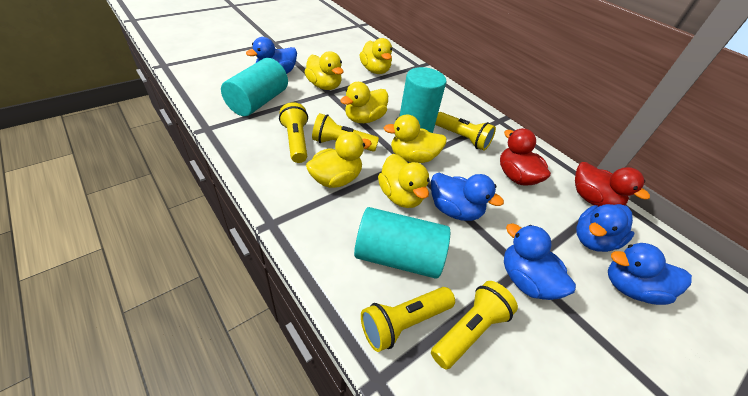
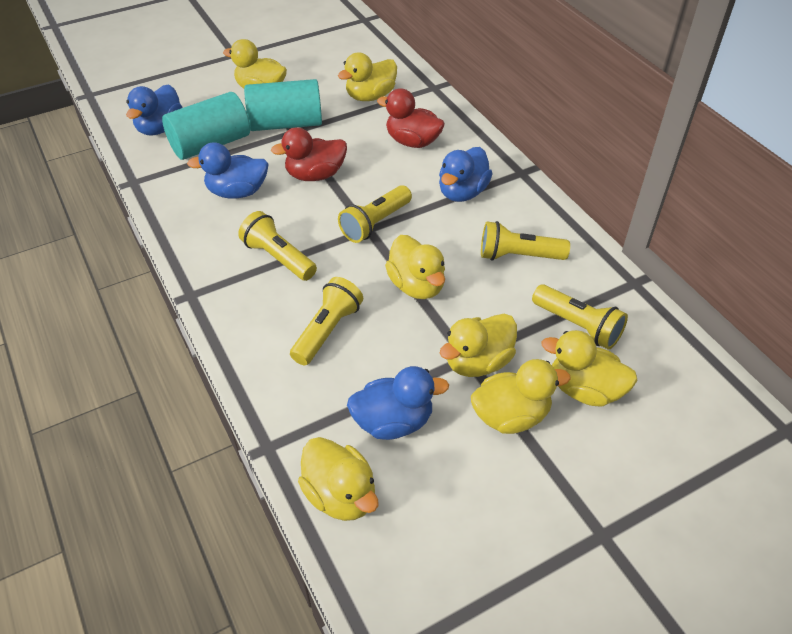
blue duck: [246,37,297,74] [431,173,504,221] [504,223,576,300] [576,204,635,252] [608,243,692,305] = 5 -> [126,84,183,136] [187,142,269,199] [347,366,449,440] [439,147,492,202] = 4
turquoise cylinder: [221,58,288,116] [354,207,450,279] [399,67,446,133] = 3 -> [162,92,250,160] [244,79,322,131] = 2
yellow duck: [305,51,343,90] [306,132,372,188] [340,82,388,123] [360,38,392,74] [378,154,430,208] [384,114,447,163] = 6 -> [223,39,287,89] [298,437,378,521] [338,52,397,101] [385,235,445,299] [440,314,517,377] [471,359,571,434] [541,330,638,407] = 7

